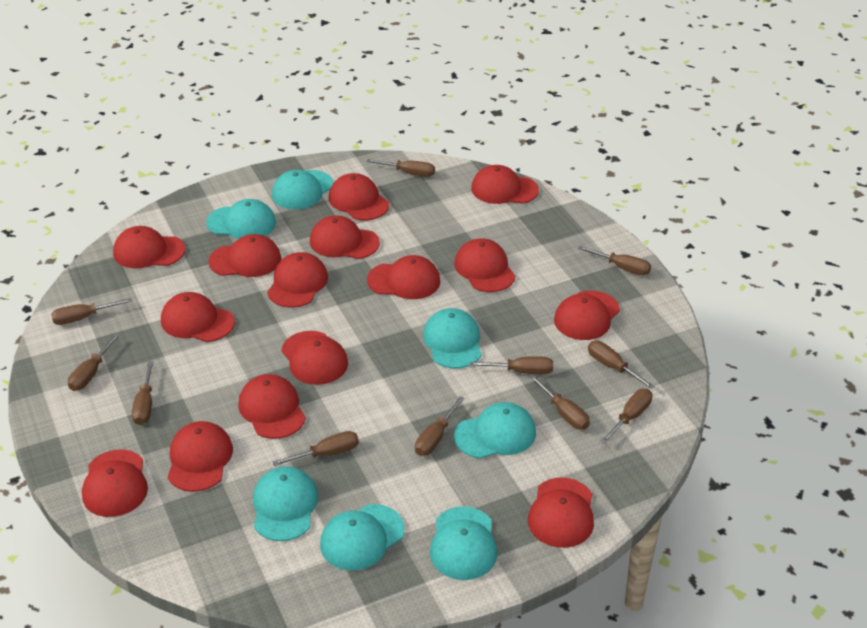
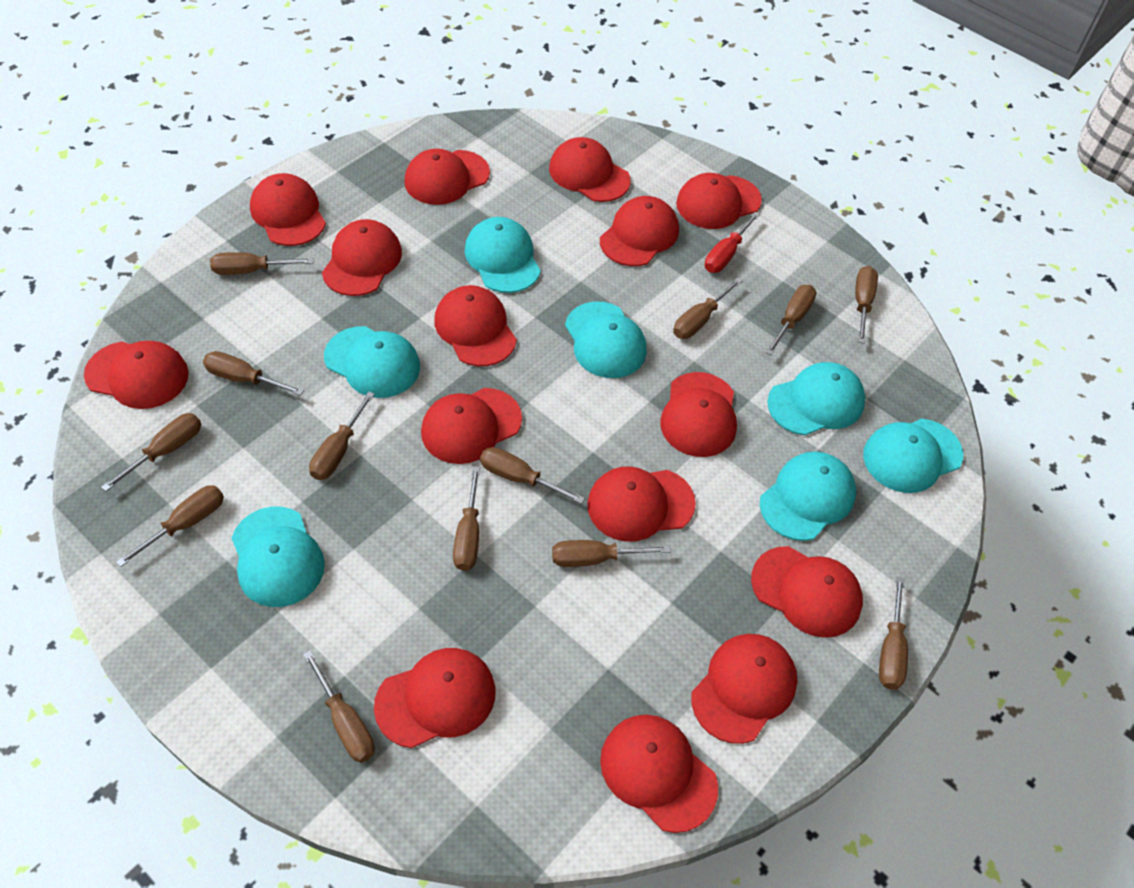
brown screwdriver: [51,298,132,325] [68,334,120,391] [132,361,154,425] [272,431,359,466] [366,159,435,177] [415,396,464,456] [470,356,553,374] [529,375,590,430] [578,246,651,275] [588,341,655,389] [601,389,652,444] = 11 -> [101,413,201,491] [116,485,224,567] [203,351,304,396] [210,252,314,275] [303,650,375,763] [309,391,375,480] [453,466,480,571] [480,447,585,504] [552,540,671,567] [673,278,742,339] [765,285,816,355] [855,266,878,344] [879,577,908,690] = 13
red screwdriver: none = 0 -> [705,212,760,273] = 1

